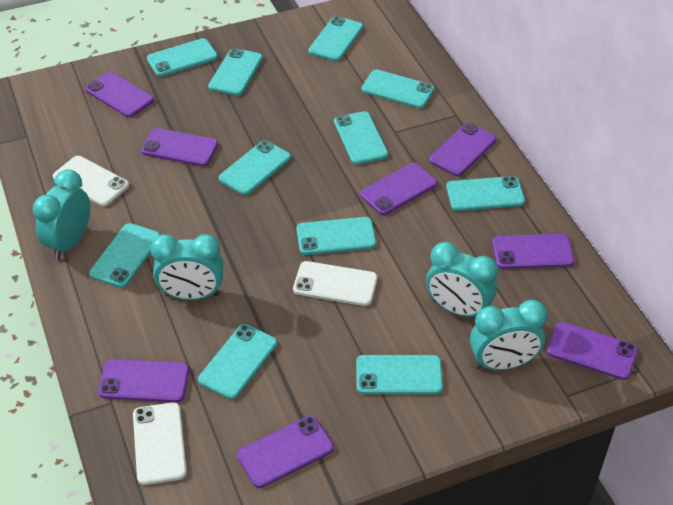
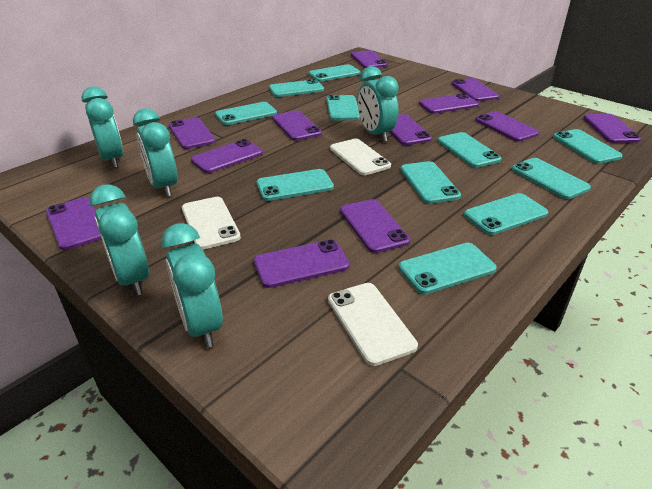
purple phone: [85,72,154,117] [98,359,189,402] [141,128,218,166] [237,416,334,488] [360,163,437,215] [429,123,496,176] [492,234,575,269] [547,322,638,380] = 8 -> [46,198,101,250] [169,117,216,149] [191,139,263,173] [254,239,350,288] [272,110,322,141] [340,199,410,253] [351,50,388,68] [390,114,432,145] [419,93,479,114] [451,78,499,101] [475,111,539,142] [583,114,641,143] = 12
turquoise clock: [33,169,90,259] [150,234,223,300] [426,242,498,317] [470,300,547,370] = 4 -> [81,86,123,168] [89,184,149,296] [133,108,177,197] [161,223,223,348] [358,66,399,142] = 5

